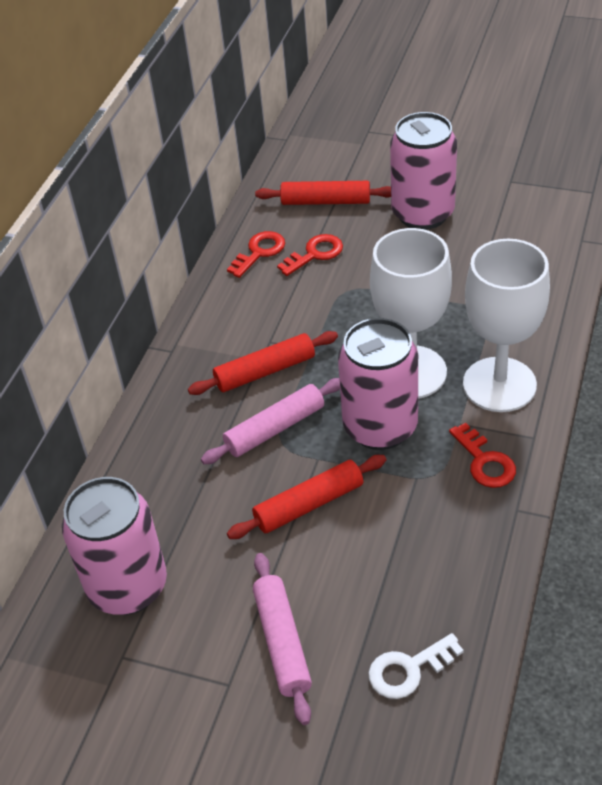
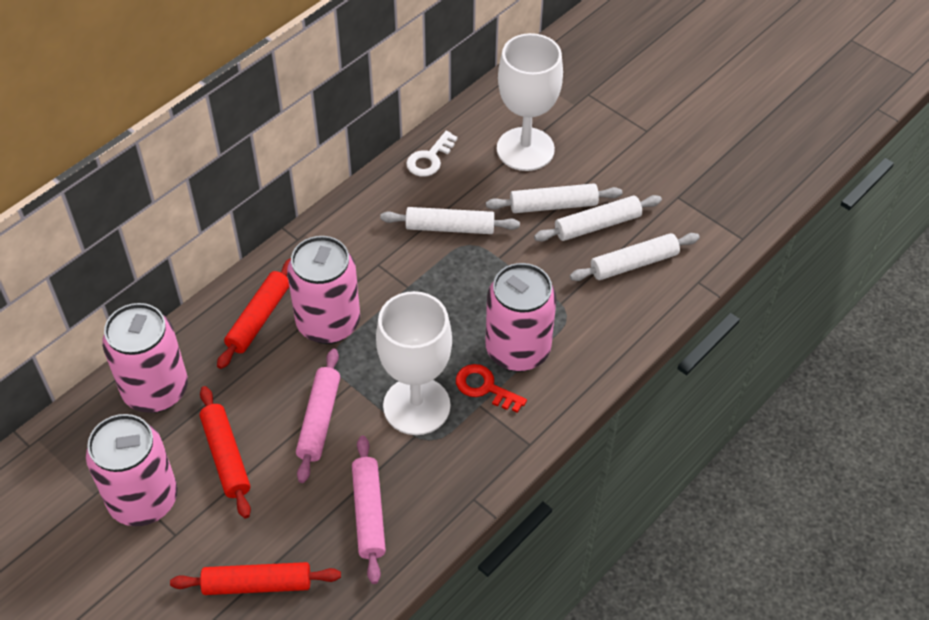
pink can: [62,477,167,615] [338,318,418,450] [390,112,457,230] = 3 -> [86,414,178,526] [102,303,188,413] [287,236,360,344] [485,263,557,372] = 4
red key: [227,231,285,278] [277,234,343,276] [449,423,516,488] = 3 -> [456,364,527,413] = 1
white rolling pin: none = 0 -> [380,207,520,234] [486,183,622,213] [534,195,662,242] [570,233,700,281] = 4

